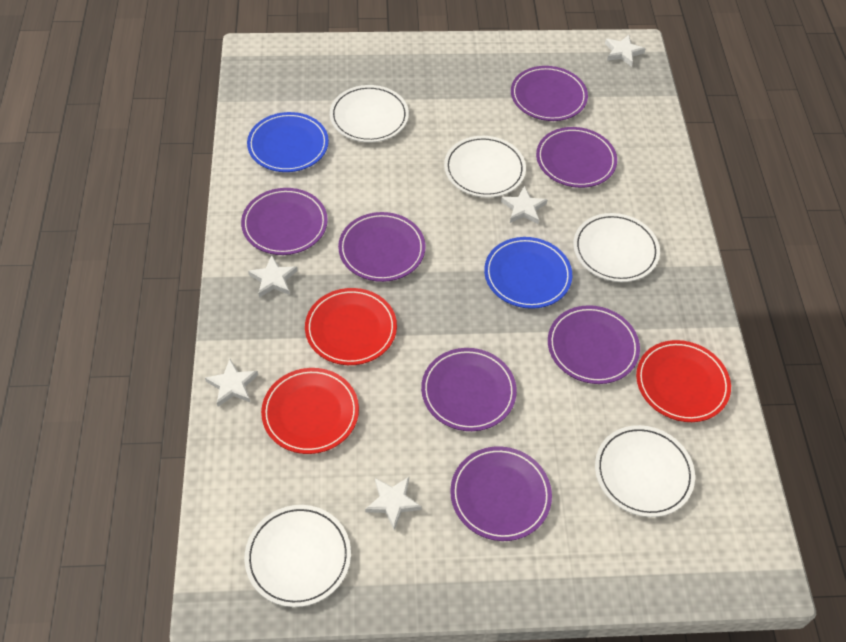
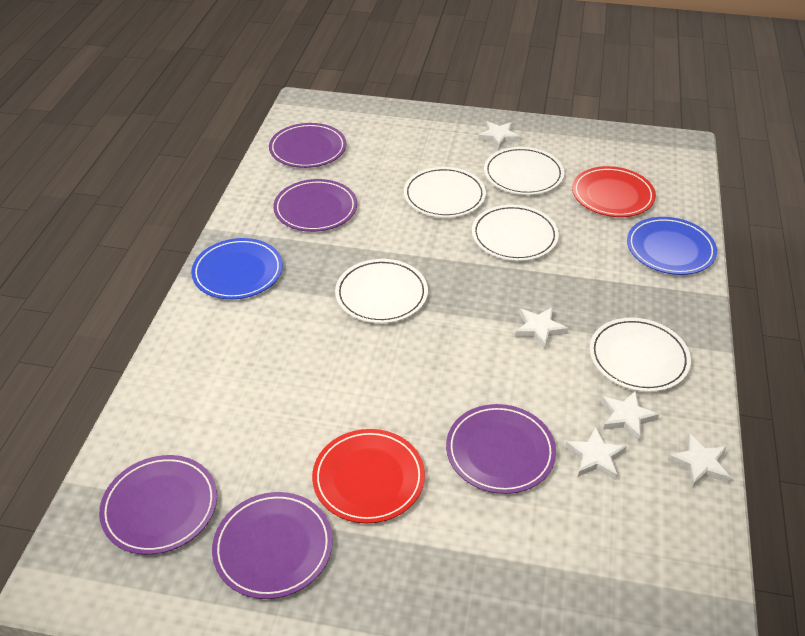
purple plate: [241,188,328,255] [338,212,425,282] [421,348,517,431] [450,446,552,541] [511,66,588,121] [536,127,617,188] [548,305,640,384] = 7 -> [99,455,217,555] [212,492,333,599] [269,123,346,168] [273,179,357,232] [446,404,556,494] = 5
red plate: [261,368,359,454] [305,288,397,365] [636,340,731,422] = 3 -> [312,429,425,523] [572,166,656,217] = 2

